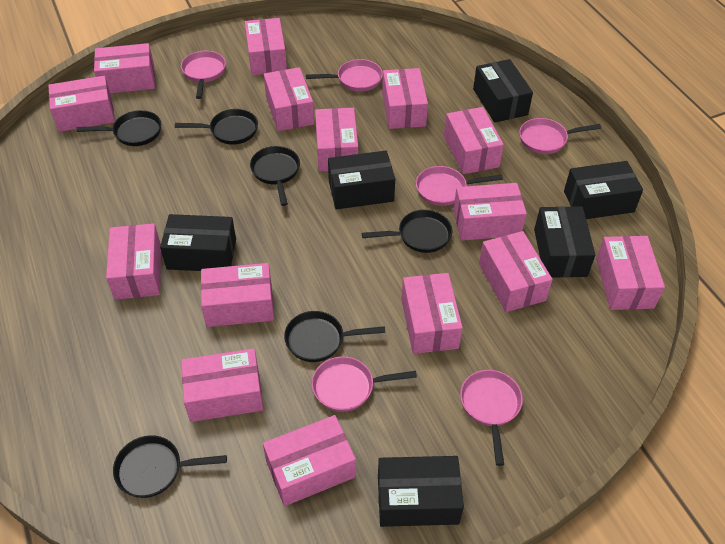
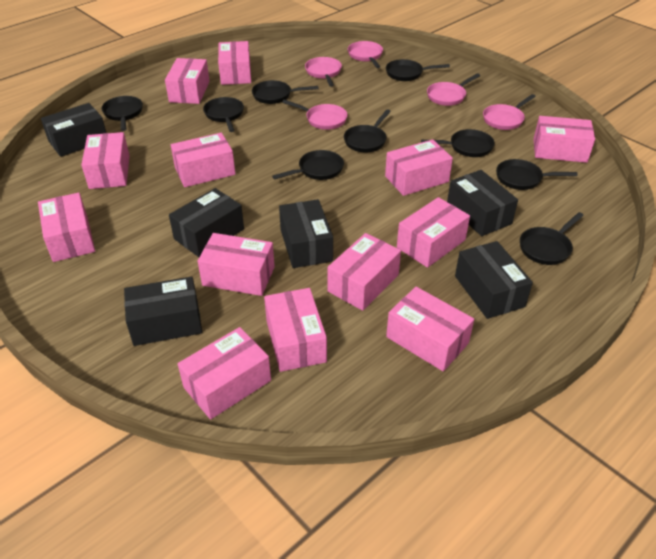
black pan: [76,110,161,146] [113,435,227,498] [175,109,258,145] [250,146,300,206] [284,311,385,362] [362,210,452,253] = 6 -> [101,96,143,131] [203,97,244,132] [252,80,318,104] [272,150,344,180] [344,109,391,152] [386,59,450,81] [421,129,495,157] [496,159,578,190] [520,212,584,265] = 9
pink box: [48,76,115,132] [94,43,155,93] [106,223,161,300] [181,348,263,422] [201,263,274,327] [245,18,287,75] [263,415,356,506] [264,67,314,131] [315,108,358,171] [382,68,428,129] [401,273,463,354] [444,107,504,174] [453,183,527,241] [479,231,553,312] [596,236,665,310] = 15 -> [38,192,95,262] [81,132,130,189] [165,58,210,104] [171,133,235,187] [178,327,271,419] [198,233,275,296] [218,41,251,85] [264,288,327,372] [328,233,401,311] [385,139,453,196] [386,287,474,371] [397,197,470,268] [533,116,595,163] = 13
pink pan: [181,51,226,99] [306,59,383,92] [312,356,417,412] [416,166,503,206] [460,370,523,466] [519,118,601,154] = 6 -> [282,99,347,130] [305,57,342,87] [348,41,383,68] [427,73,480,106] [483,94,536,130] = 5

